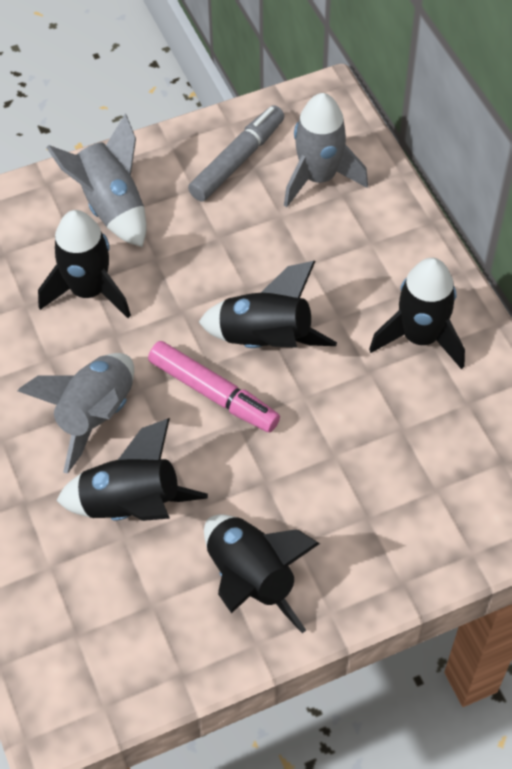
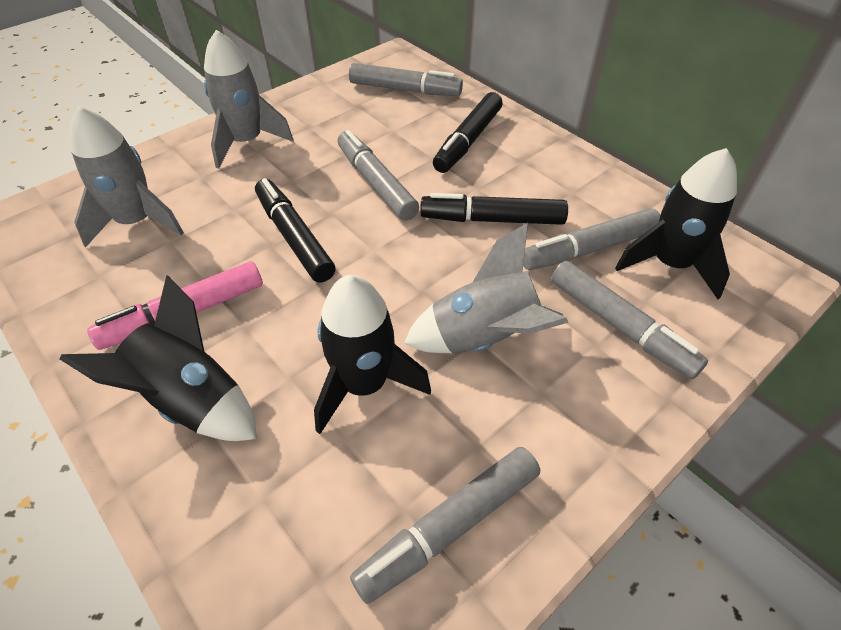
black marker: none = 0 -> [255,178,336,283] [420,193,568,225] [433,92,503,173] = 3
black rocket: [38,210,131,318] [56,418,208,521] [199,261,337,348] [204,514,320,633] [369,258,465,369] = 5 -> [60,275,257,441] [314,275,431,434] [615,148,737,299] = 3
grey marker: [188,105,285,202] = 1 -> [337,130,419,221] [349,63,463,96] [350,447,540,604] [523,208,660,270] [551,261,708,379] = 5

